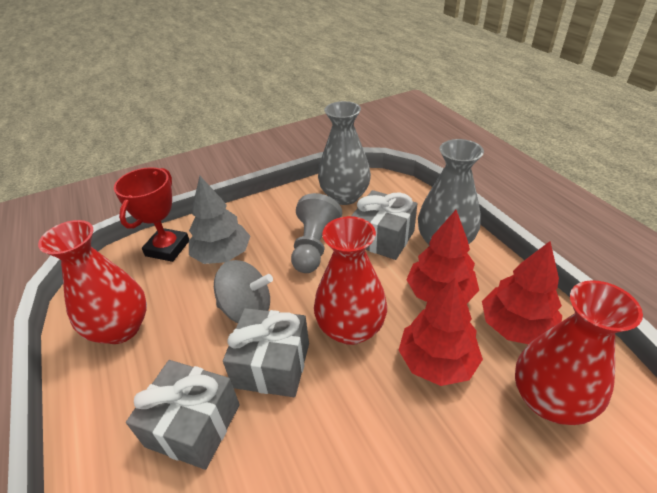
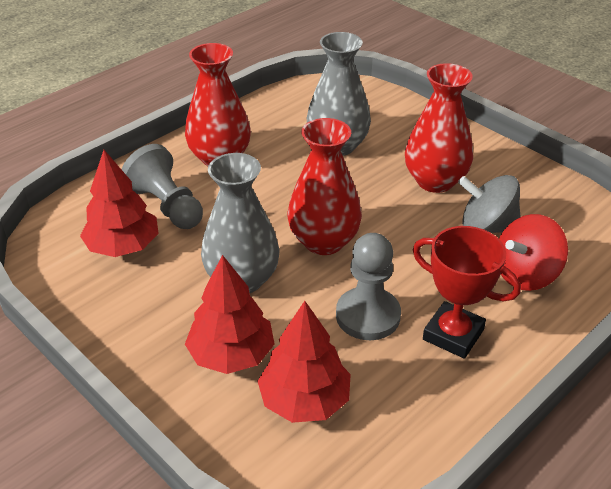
grey gift: [126,360,240,470] [223,308,309,397] [351,190,417,260] = 3 -> none = 0
grey pawn: [291,193,342,273] = 1 -> [121,144,203,229] [336,233,401,340] = 2
grey tree: [189,176,250,264] = 1 -> none = 0
red spinning top: none = 0 -> [499,214,568,291] = 1

